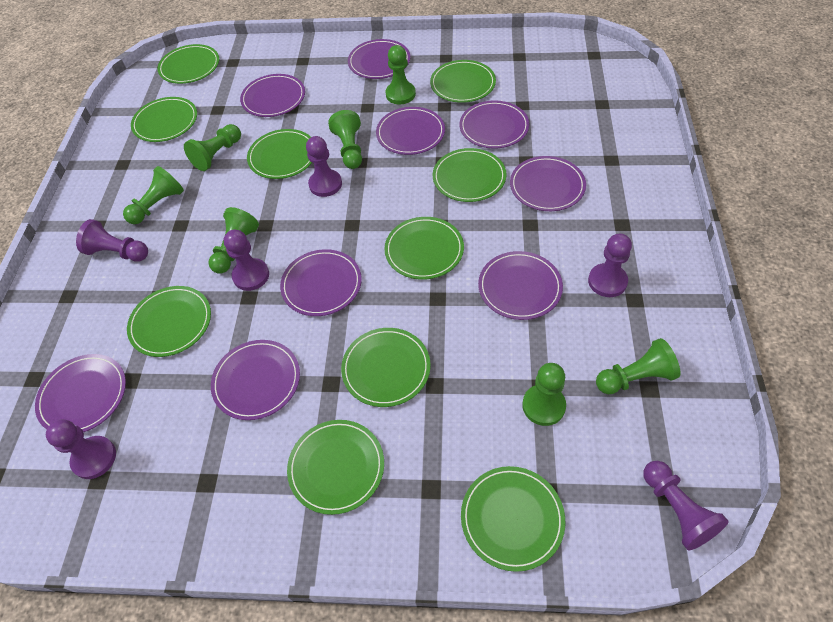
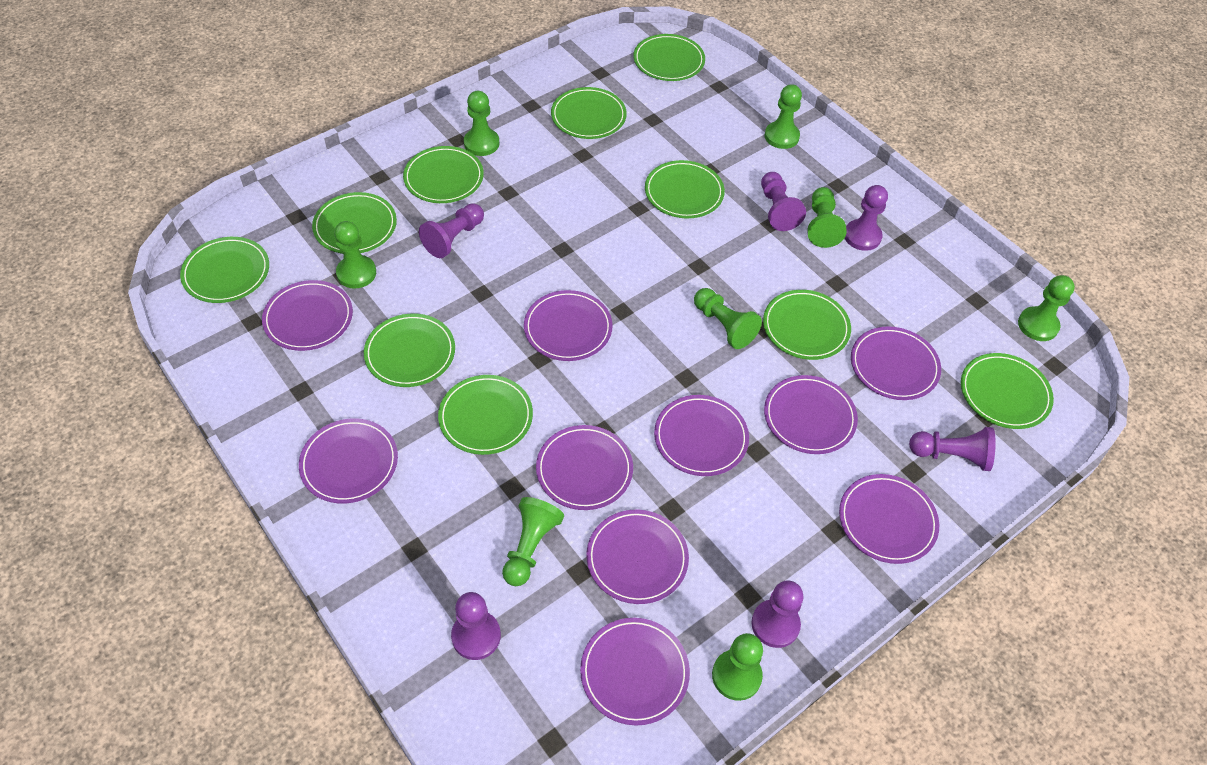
green pawn: [123,166,184,224] [184,124,241,171] [208,207,259,273] [328,110,362,169] [385,45,416,104] [522,363,566,426] [596,338,680,394] = 7 -> [334,221,376,289] [464,91,499,156] [502,497,564,586] [694,288,762,349] [712,633,763,701] [765,84,802,149] [807,187,847,248] [1018,275,1075,341] = 8
purple plate: [35,354,126,432] [211,340,300,420] [240,74,305,117] [280,249,362,316] [348,39,410,79] [376,107,445,155] [460,100,530,148] [478,251,563,320] [510,156,586,211] = 9 -> [262,280,353,351] [299,418,398,504] [524,290,613,361] [536,425,633,510] [580,618,690,725] [586,510,689,604] [654,395,749,476] [764,375,858,454] [839,474,939,564] [851,327,941,400] = 10

